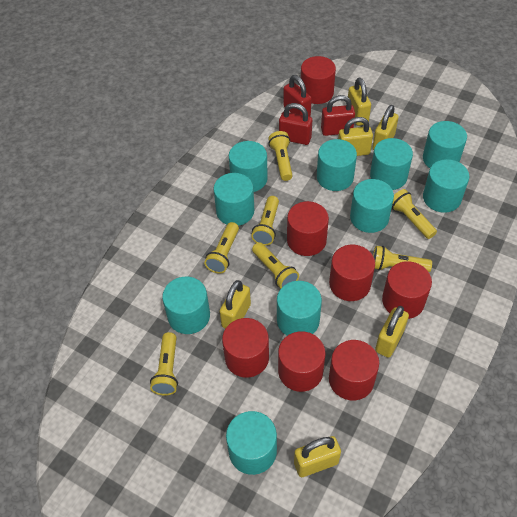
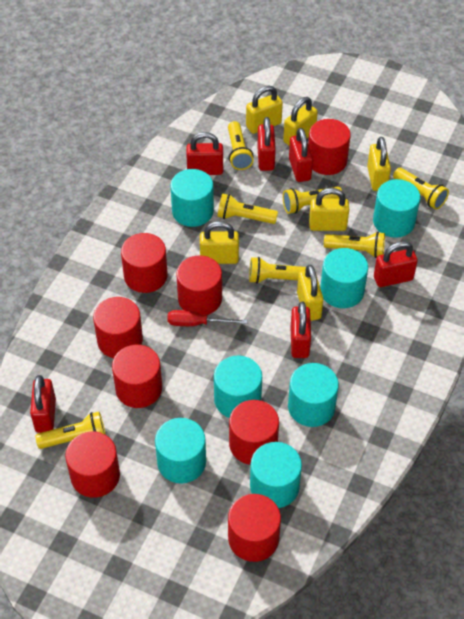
red cylinder: [222,318,269,378] [278,331,326,392] [287,201,329,256] [301,56,336,104] [329,245,375,301] [329,340,379,400] [382,261,432,319] = 7 -> [65,432,120,498] [93,297,143,358] [112,345,162,408] [121,233,168,293] [176,255,222,315] [228,494,281,562] [229,400,279,465] [308,119,351,175] = 8
red padlock: [279,103,312,145] [283,75,312,117] [321,95,355,136] = 3 -> [30,375,56,433] [186,132,223,175] [257,117,276,171] [289,128,313,182] [290,302,311,358] [374,241,418,287] = 6
red screwdriver: none = 0 -> [167,310,247,326] = 1
turquoise cylinder: [162,277,210,334] [213,173,254,226] [226,411,277,475] [229,141,268,192] [277,281,322,336] [317,139,357,191] [350,179,394,233] [370,138,413,190] [423,121,467,168] [423,159,469,213] = 10 -> [155,418,206,484] [170,169,214,227] [214,356,262,418] [250,442,302,508] [288,363,339,427] [320,248,368,308] [373,179,420,238] = 7

